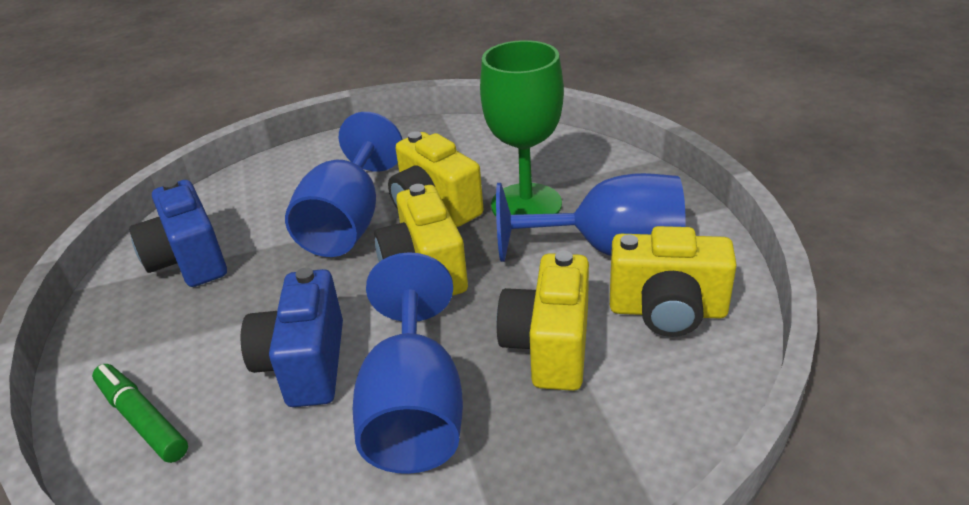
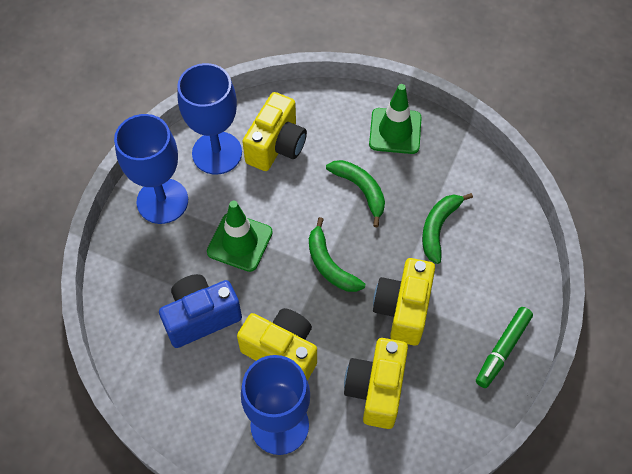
blue camera: [129,179,227,287] [241,267,343,407] = 2 -> [159,274,242,348] = 1
green banana: none = 0 -> [309,217,365,292] [326,160,385,227] [422,193,473,264] = 3
green goblet: [480,40,564,216] = 1 -> none = 0
green traffic cone: none = 0 -> [207,201,273,272] [369,84,422,154] = 2

